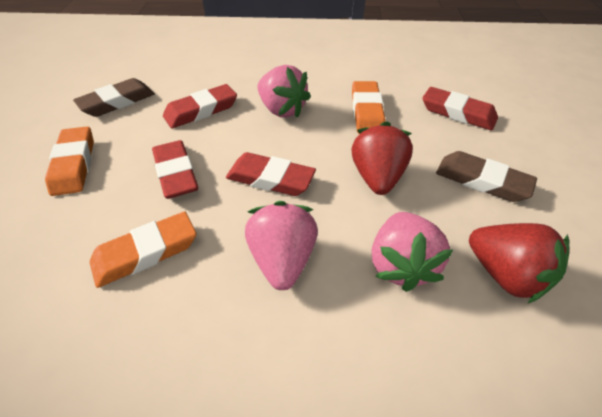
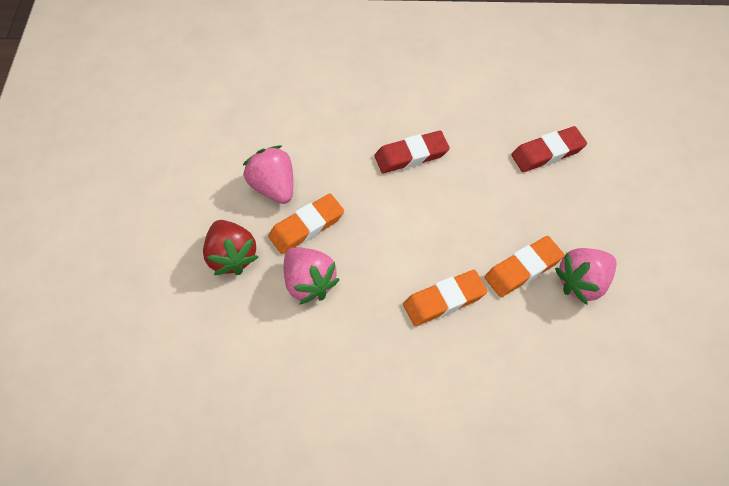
brown eraser: [73,78,155,117] [436,151,537,202] = 2 -> none = 0
red eraser: [152,140,198,199] [163,84,237,128] [226,152,316,196] [422,87,498,130] = 4 -> [374,130,450,173] [511,126,587,172] = 2
red strawberry: [352,122,413,195] [469,223,569,304] = 2 -> [203,220,258,275] = 1

